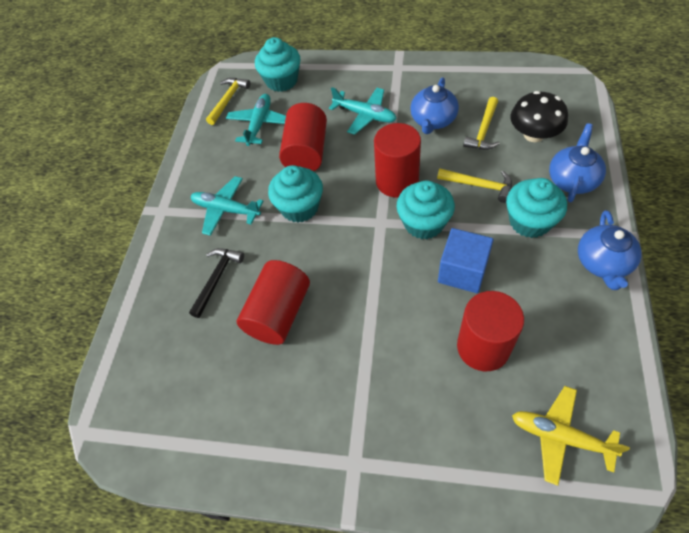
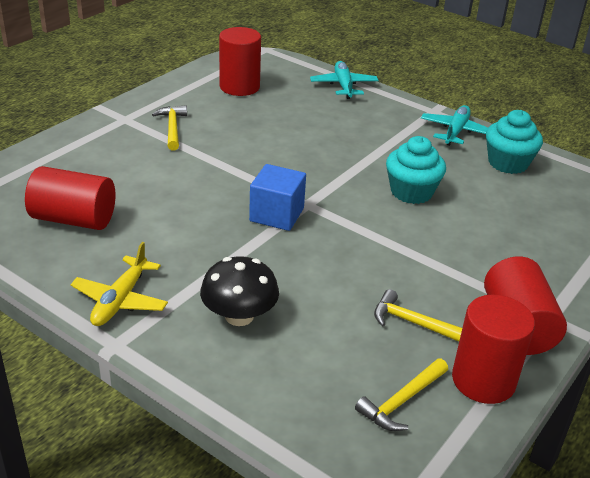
black hammer: [189,248,244,318] = 1 -> none = 0
blue teapot: [410,78,459,134] [549,123,606,202] [578,210,642,290] = 3 -> none = 0
turquoise cupcake: [255,37,300,92] [268,165,323,223] [396,181,455,239] [506,178,567,238] = 4 -> [386,136,446,204] [486,110,543,174] = 2
turquoise plane: [191,176,263,236] [226,94,286,146] [329,87,397,135] = 3 -> [310,61,379,99] [421,105,488,146] = 2

